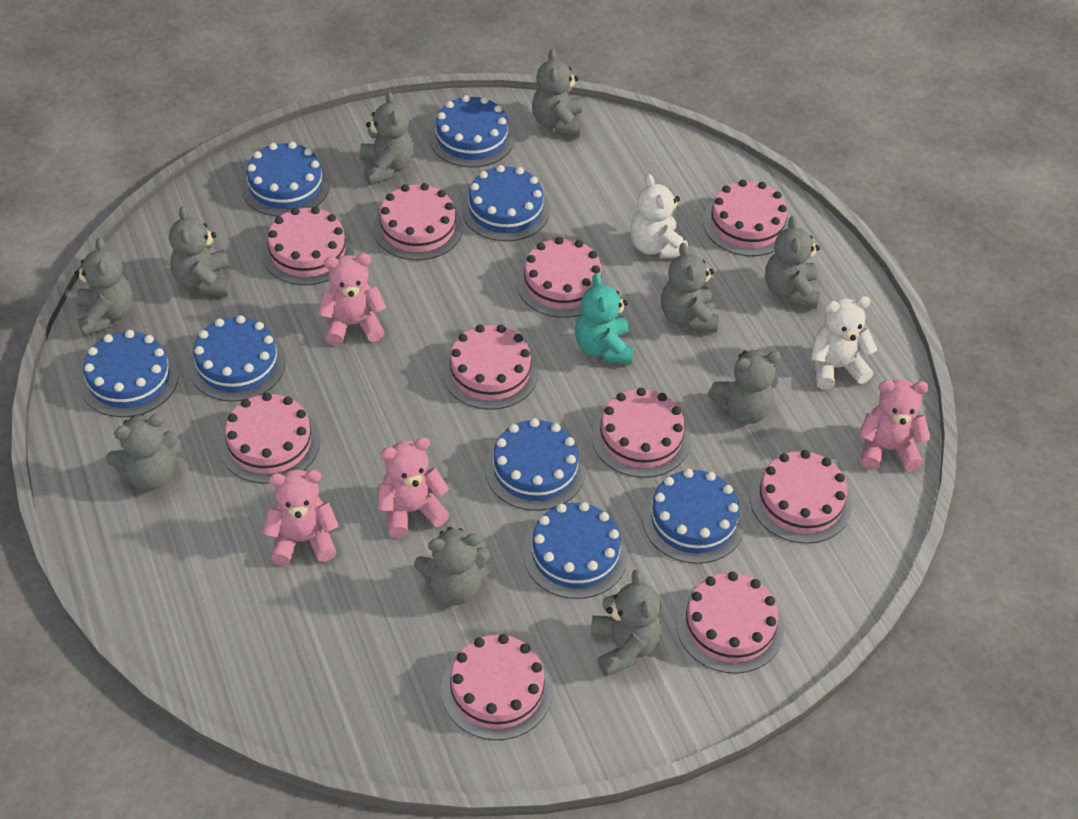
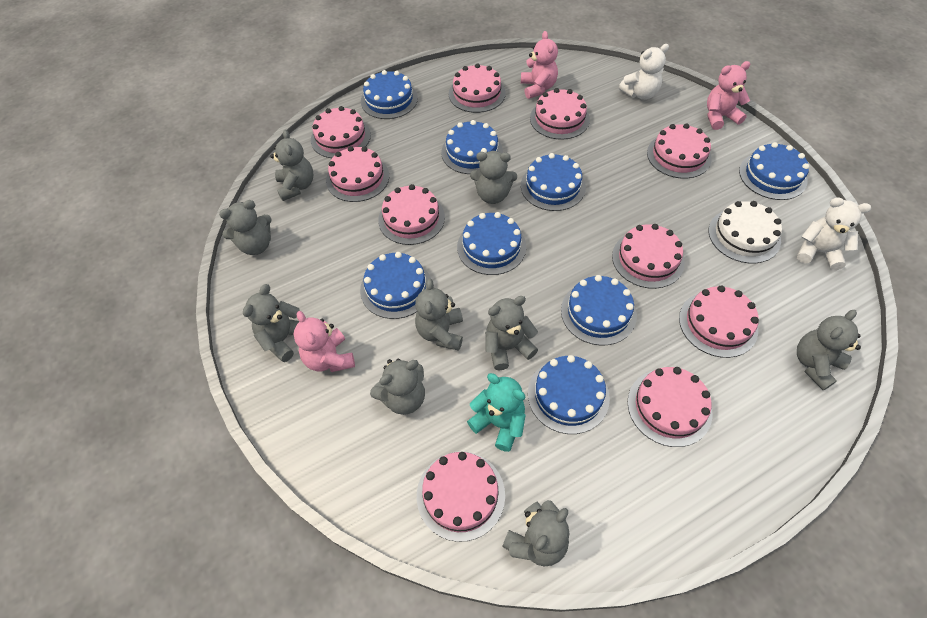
grey teddy bear: [74,238,133,336] [106,414,178,490] [169,206,231,296] [360,92,414,185] [414,527,490,605] [532,49,583,137] [591,570,661,677] [661,243,719,332] [708,350,781,424] [765,216,820,309] = 10 -> [219,200,272,255] [243,284,300,362] [270,130,313,201] [370,358,425,415] [415,279,463,351] [470,151,517,204] [485,296,538,370] [502,500,570,566] [797,310,861,390] = 9
pink teddy bear: [263,470,339,565] [318,253,386,346] [378,437,450,538] [859,380,931,471] = 4 -> [293,311,355,372] [521,31,558,99] [707,61,750,130] = 3
white cake: none = 0 -> [709,201,782,263] = 1

